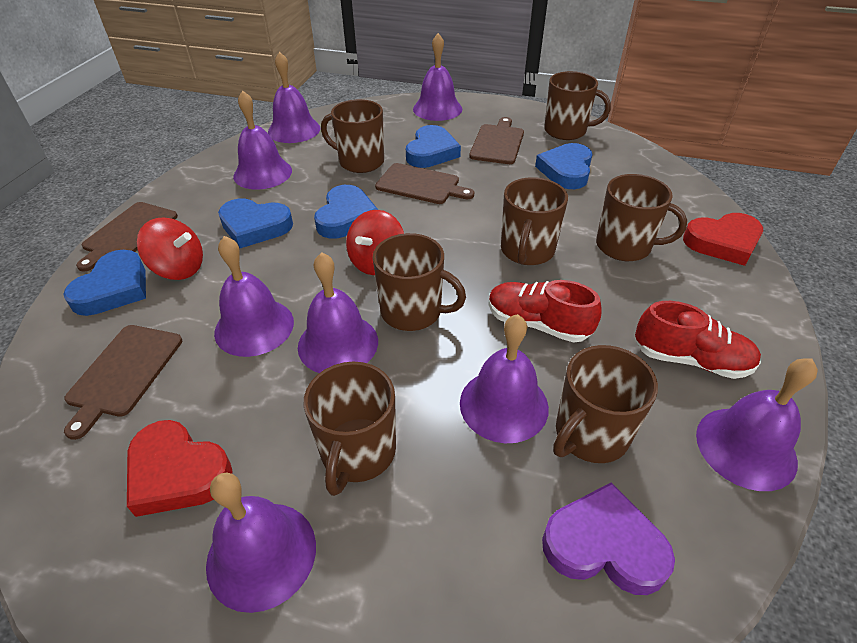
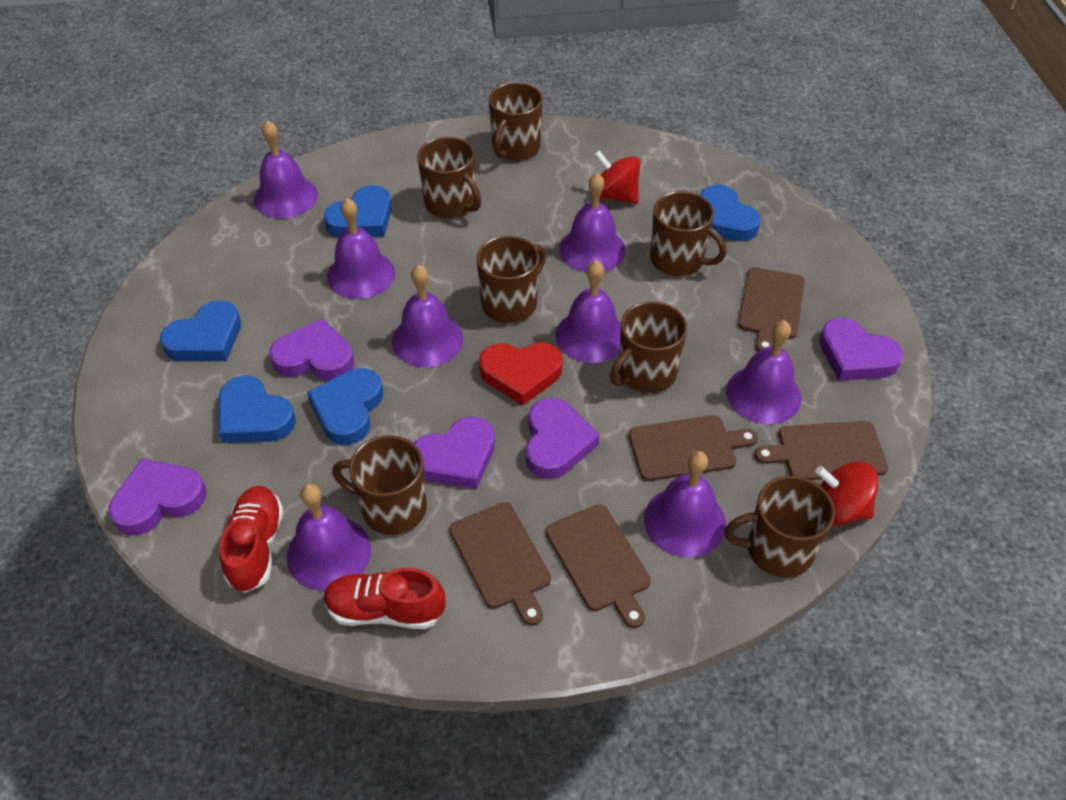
brown cutting board: [64,325,182,440] [76,202,178,271] [375,163,474,204] [469,117,524,164] = 4 -> [449,502,551,626] [546,504,651,628] [629,415,758,481] [738,267,805,351] [755,421,888,480] = 5
purple heart: [542,482,675,595] = 1 -> [109,459,206,535] [269,318,354,381] [414,416,495,489] [526,398,600,479] [819,318,903,381] = 5
red heart: [127,420,233,517] [683,213,763,266] = 2 -> [479,342,563,406] = 1

